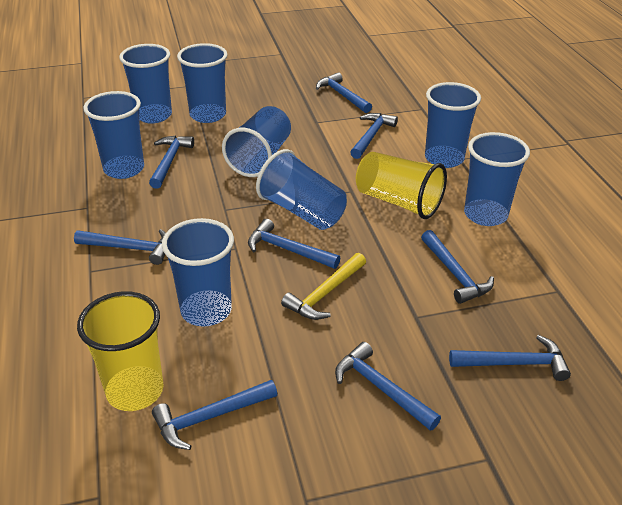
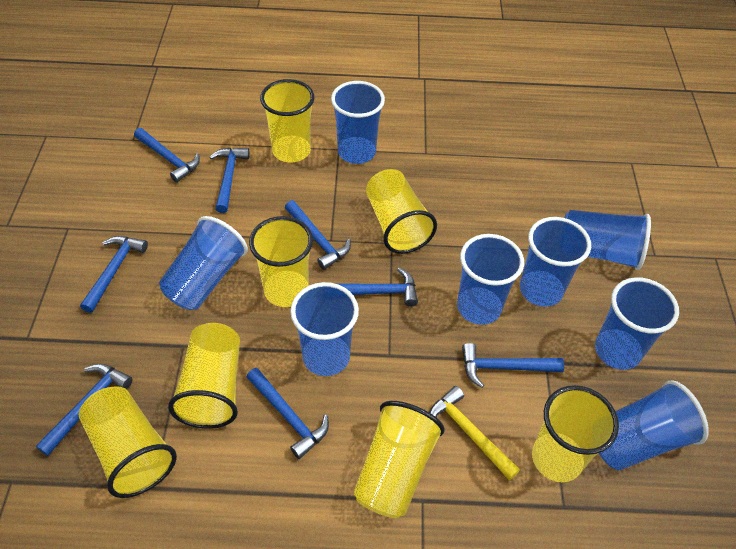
blue hammer: [74,229,166,265] [149,136,194,189] [152,380,277,450] [248,219,340,269] [316,72,372,113] [335,342,441,431] [350,113,398,159] [421,230,494,304] [449,335,571,381] = 9 -> [36,364,133,456] [80,236,148,313] [134,128,200,183] [210,148,250,213] [247,368,329,459] [285,200,351,270] [335,268,418,307] [462,343,564,388] = 8
yellow cup: [77,291,163,411] [356,152,447,219] = 2 -> [79,386,177,498] [168,323,240,429] [249,216,313,307] [260,79,314,162] [354,401,445,518] [366,169,437,254] [532,385,619,482] = 7

